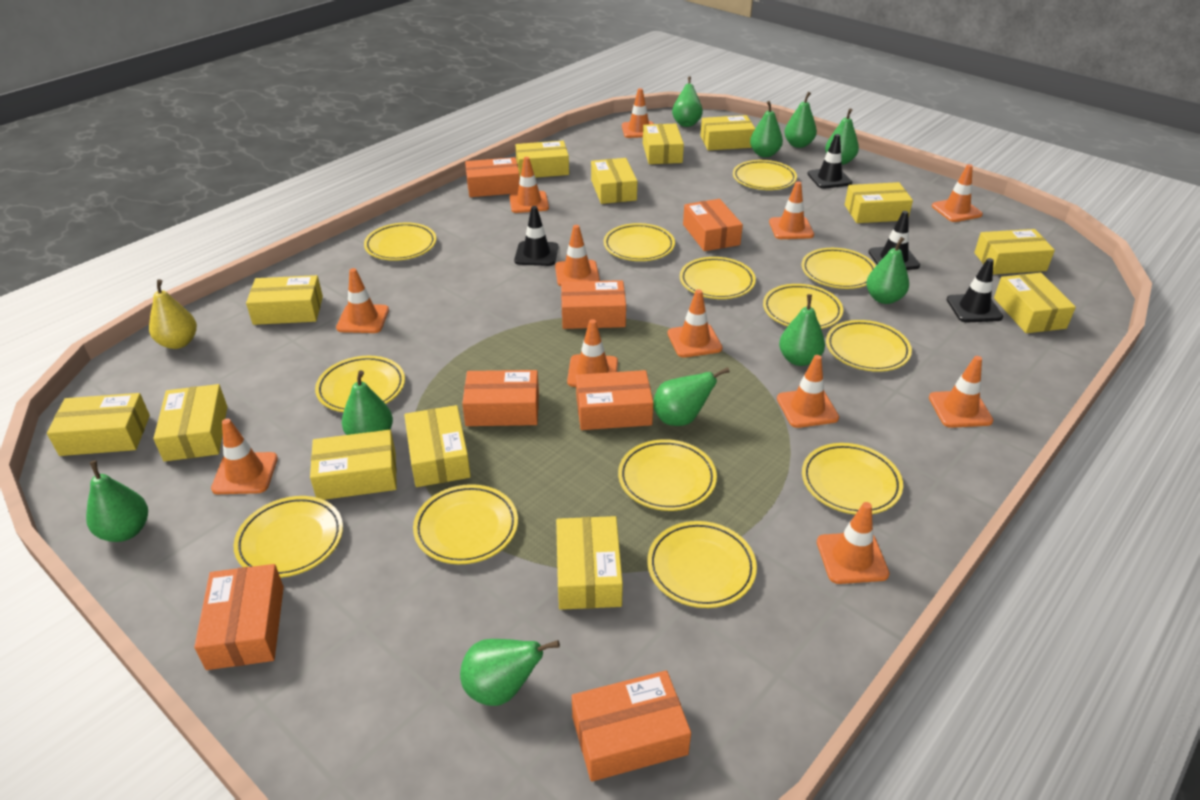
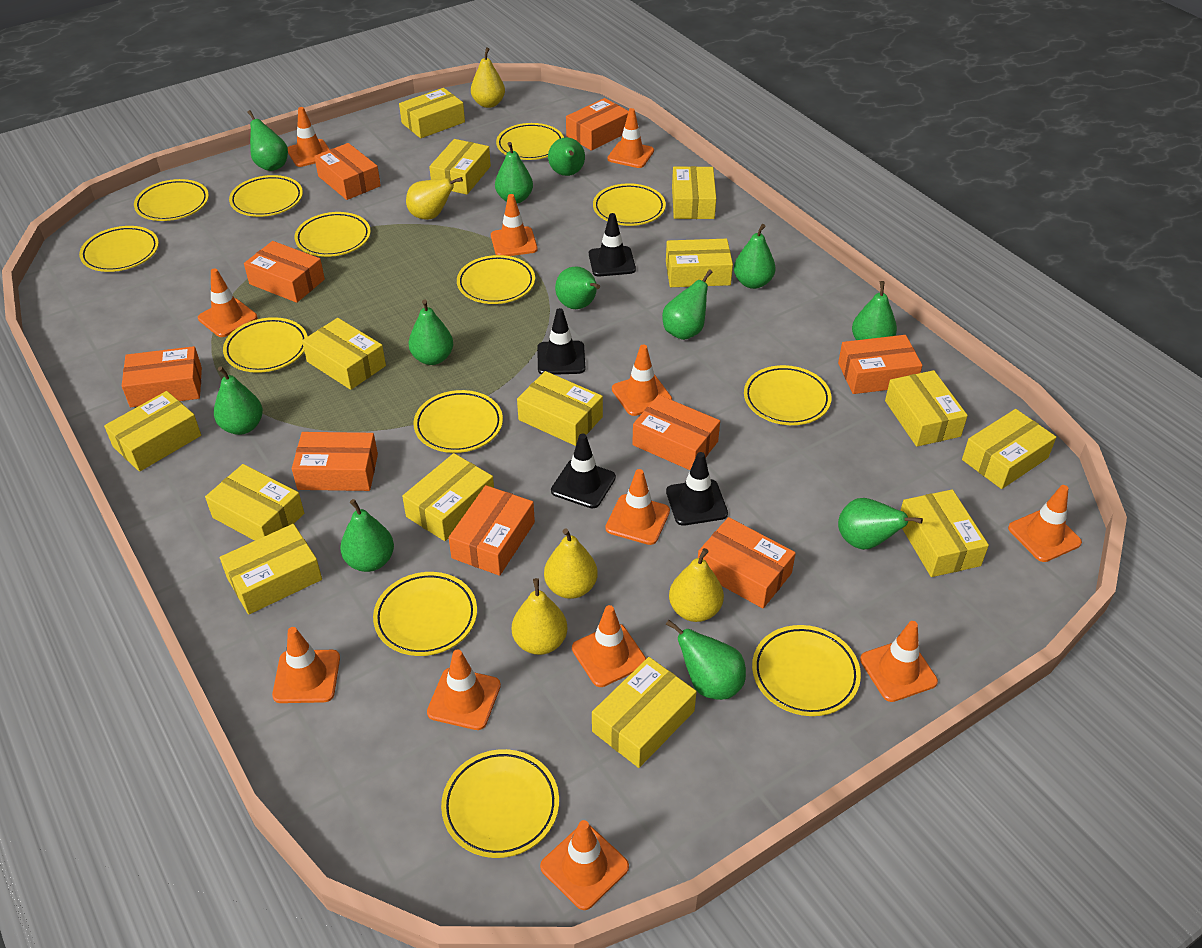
green pear: [86,460,148,542] [342,370,393,435] [460,639,560,706] [653,367,730,426] [672,76,703,127] [750,101,783,157] [779,294,825,366] [784,92,817,148] [825,109,859,165] [866,237,909,304] = 10 -> [214,366,263,435] [247,110,288,171] [340,499,394,572] [408,299,453,365] [495,142,533,204] [548,137,585,176] [555,266,600,309] [662,269,713,340] [665,619,746,700] [734,224,776,289] [838,498,923,550] [852,281,897,340] = 12
orange box: [194,564,284,670] [462,370,539,426] [465,157,520,197] [561,280,626,329] [572,670,691,782] [576,370,653,430] [683,199,743,251] = 7 -> [122,346,202,407] [244,241,325,303] [292,432,378,491] [314,143,381,200] [449,485,535,576] [566,98,629,151] [632,395,720,470] [698,517,796,608] [838,335,922,394] = 9
yellow box: [47,393,150,456] [153,384,227,462] [246,275,323,325] [310,430,397,500] [404,405,471,487] [515,141,569,178] [556,516,623,610] [591,158,637,204] [643,124,684,164] [700,115,755,150] [845,182,913,223] [974,229,1055,274] [994,273,1076,333] = 13 -> [104,391,201,472] [205,464,304,541] [220,524,322,615] [302,318,386,390] [399,88,465,138] [402,453,494,541] [429,139,491,195] [517,371,603,446] [592,657,697,768] [666,239,733,287] [672,166,716,219] [885,370,968,447] [900,489,989,577] [962,409,1056,489] = 14
yellow pear: [149,279,197,349] = 1 -> [406,177,463,220] [471,48,505,108] [512,578,567,655] [544,529,598,599] [669,548,724,622] = 5

